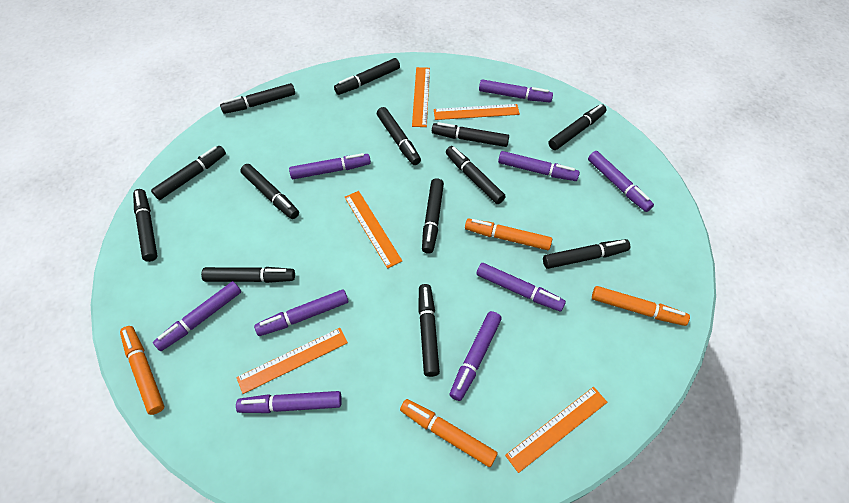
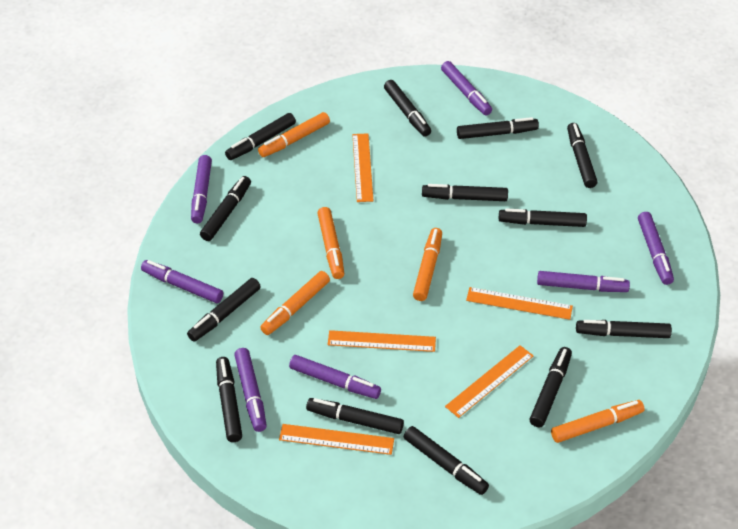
orange marker: [120,326,164,415] [400,399,498,467] [465,219,552,250] [592,286,690,326] = 4 -> [258,112,330,157] [260,271,330,335] [317,207,344,279] [413,228,442,301] [551,400,644,443] = 5
purple marker: [153,281,241,351] [236,391,342,413] [254,289,348,336] [289,153,371,179] [450,311,502,401] [476,263,566,312] [479,79,553,102] [498,151,580,181] [588,151,654,212] = 9 -> [141,260,223,303] [191,155,212,224] [234,348,267,432] [289,355,381,399] [441,61,492,115] [537,271,630,292] [638,212,674,285] = 7

